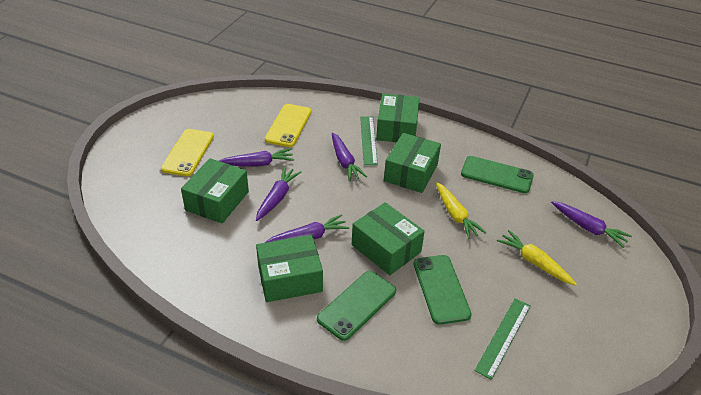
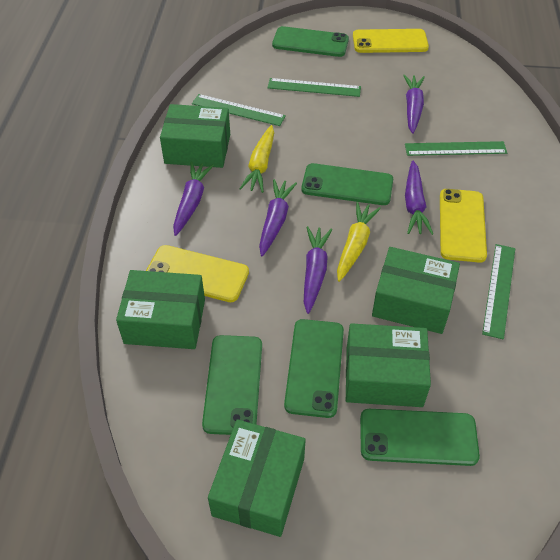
green phone: [317,271,396,341] [414,255,472,325] [461,156,534,193] = 3 -> [202,335,262,435] [272,26,349,57] [284,319,344,418] [301,163,393,205] [360,409,480,466] = 5
green ruler: [360,116,378,165] [474,298,530,380] = 2 -> [192,94,286,126] [268,78,361,97] [405,141,507,156] [482,244,515,339] = 4
yellow phone: [161,129,214,176] [265,104,311,147] = 2 -> [146,245,249,302] [353,29,429,53] [440,189,487,263] = 3

